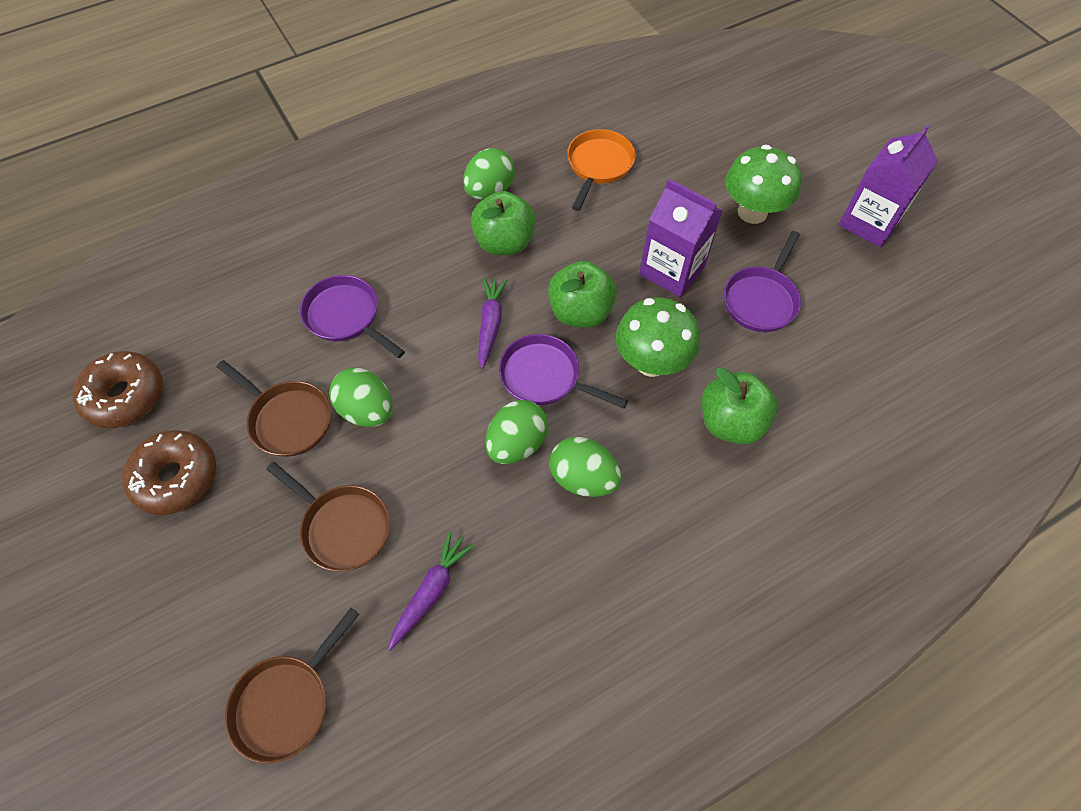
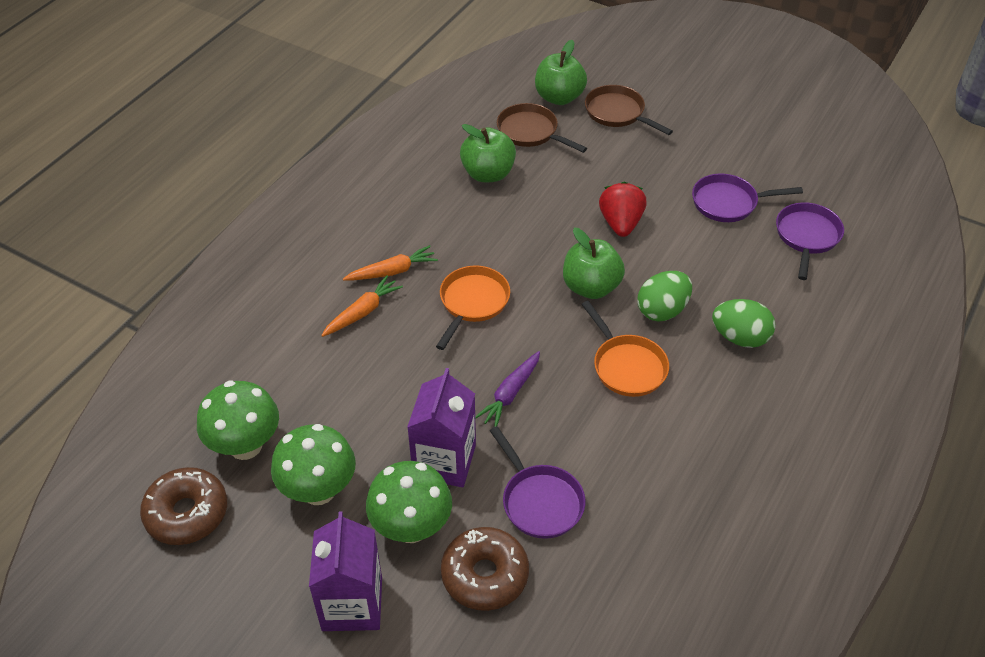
brown pan: [217,360,331,457] [225,608,360,764] [266,462,390,572] = 3 -> [497,103,587,153] [585,85,673,135] = 2
green egg: [329,368,392,427] [463,148,515,200] [485,400,548,464] [549,437,621,497] = 4 -> [637,271,692,321] [712,299,776,348] = 2
green mushroom: [616,297,700,377] [725,145,801,224] = 2 -> [197,381,279,460] [271,424,356,505] [366,461,452,543] = 3
orange carrot: none = 0 -> [321,275,403,337] [343,245,438,281] = 2
orange pan: [567,129,636,211] = 1 -> [436,266,510,350] [582,301,669,397] = 2
purple carrot: [388,531,475,651] [478,277,508,369] = 2 -> [475,351,540,427] = 1
red strawberry: none = 0 -> [599,181,647,237] = 1

